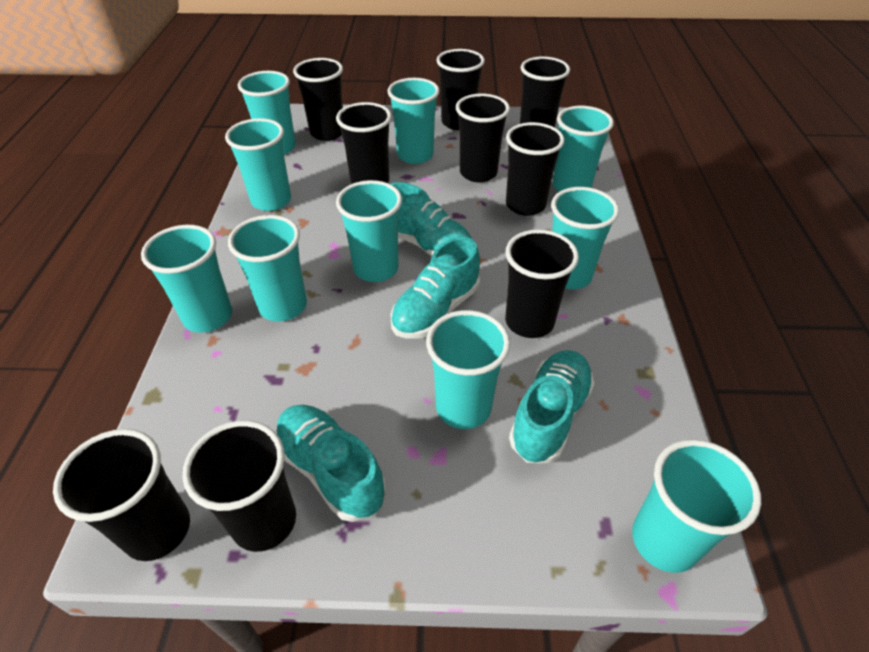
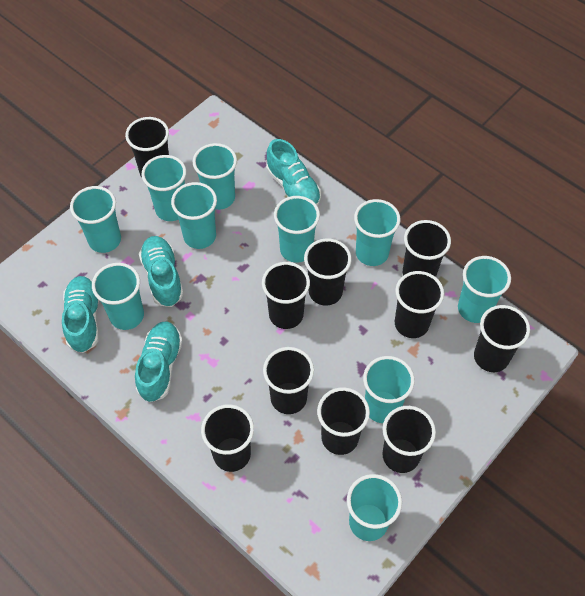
black cup: [53,429,190,561] [182,420,296,552] [293,58,343,141] [336,102,392,184] [436,49,485,130] [456,94,510,182] [505,229,579,338] [506,122,565,216] [520,56,570,127] = 9 -> [125,117,169,177] [201,404,254,472] [262,262,310,329] [263,347,314,414] [304,238,352,306] [317,387,370,455] [382,406,436,473] [395,271,444,338] [403,220,451,277] [474,305,530,372] = 10

